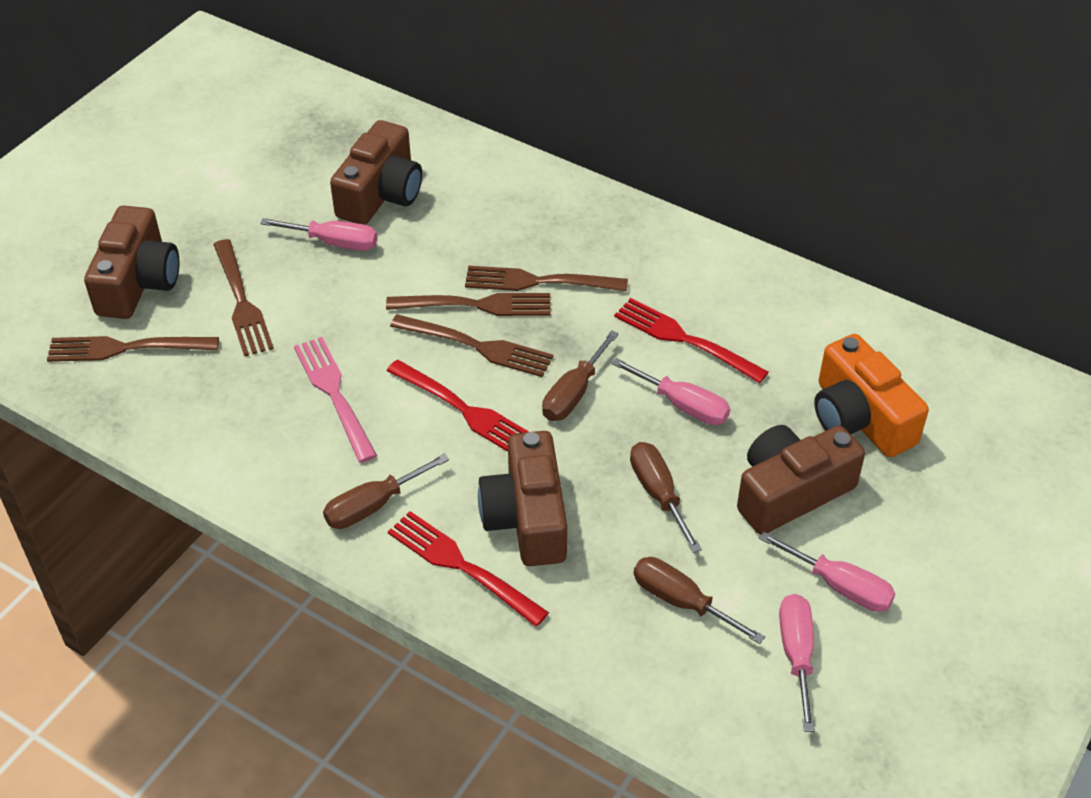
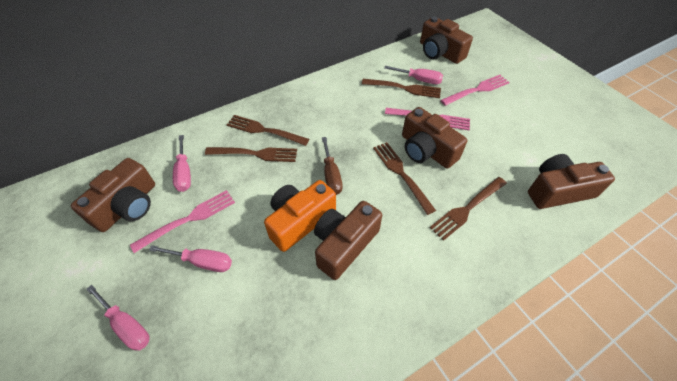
brown camera: [84,206,180,319] [330,120,422,225] [478,431,567,566] [737,425,865,535] = 4 -> [71,158,155,232] [314,201,382,280] [402,107,467,169] [420,17,473,64] [528,154,615,209] = 5
brown screwdriver: [323,454,449,529] [542,330,619,421] [630,442,702,553] [634,557,765,644] = 4 -> [322,137,342,195] = 1
pink fork: [294,337,377,463] = 1 -> [130,190,235,253] [385,108,470,130] [440,75,509,106] = 3
red fork: [387,360,529,452] [388,511,549,627] [614,298,769,383] = 3 -> none = 0

